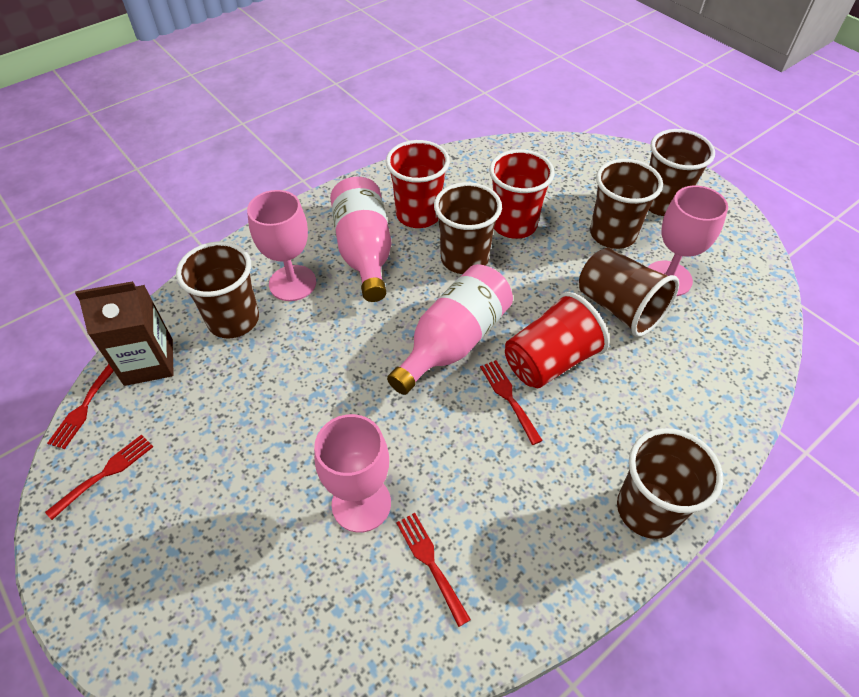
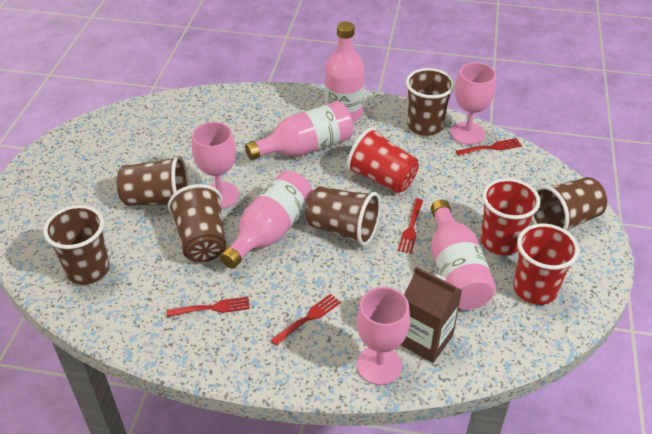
pink bottle: [330,177,391,302] [387,264,513,395] = 2 -> [220,171,313,269] [245,101,354,160] [325,22,365,122] [431,200,496,310] = 4

